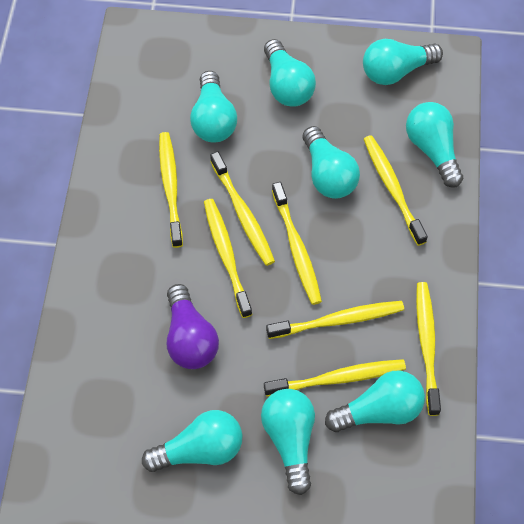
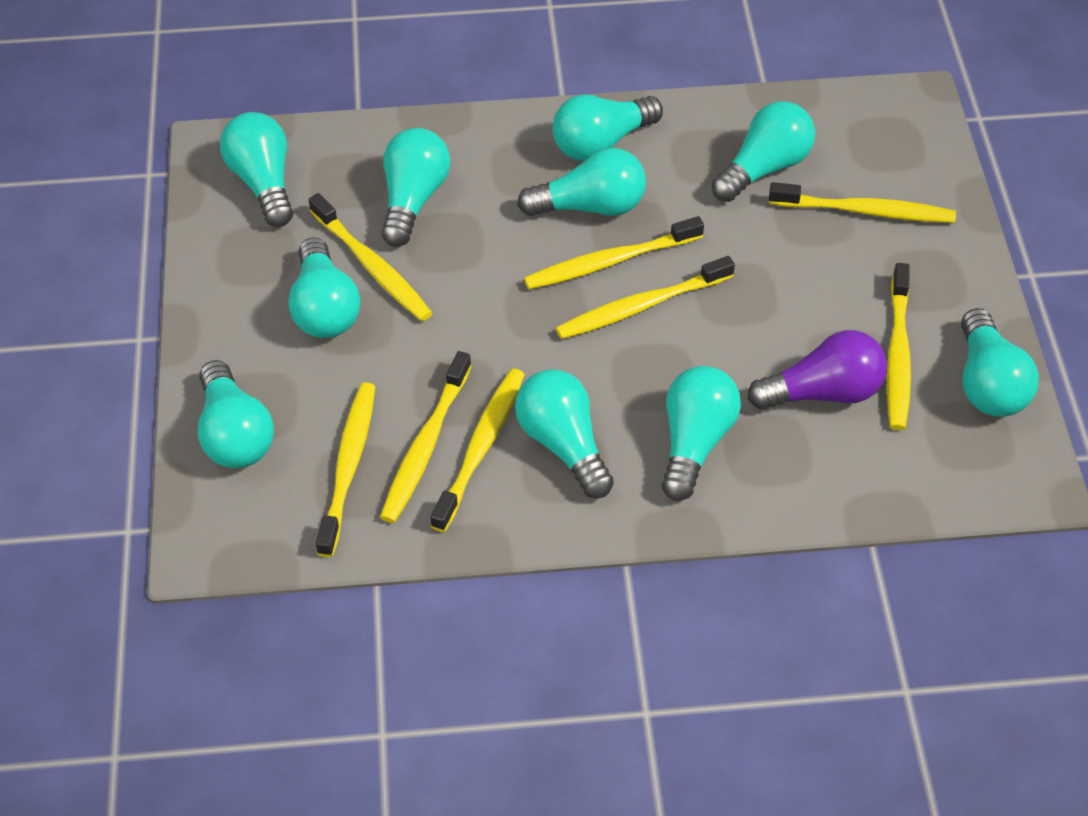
turquoise light bulb: [142,410,242,472] [190,71,237,143] [261,389,315,495] [264,39,316,107] [302,126,360,199] [325,371,425,432] [363,39,443,85] [406,102,463,188] = 8 -> [198,360,274,468] [220,112,293,227] [288,237,360,338] [381,128,450,247] [515,369,614,498] [517,148,646,216] [552,95,663,161] [662,366,741,501] [712,101,815,202] [961,308,1039,417] = 10

